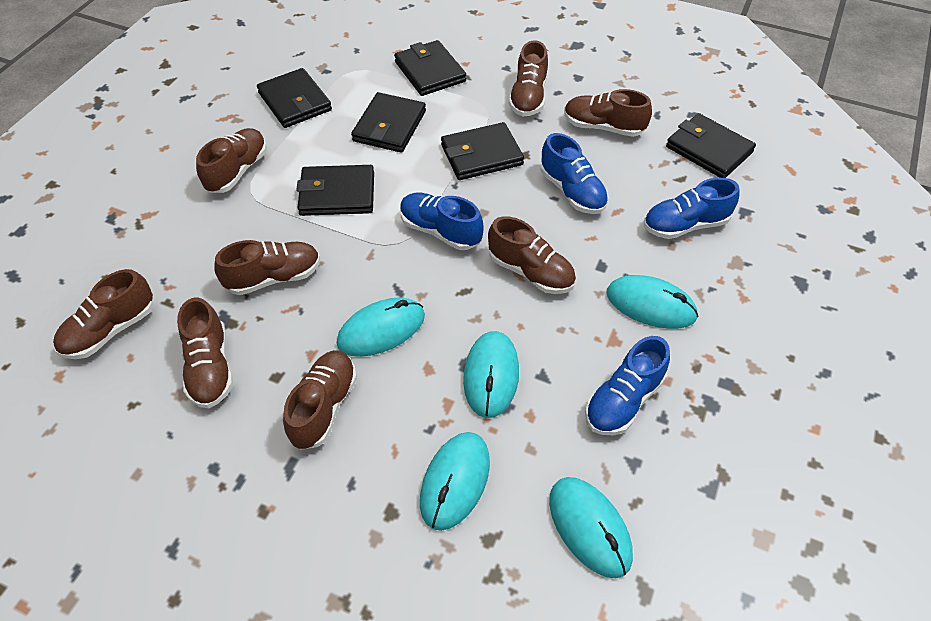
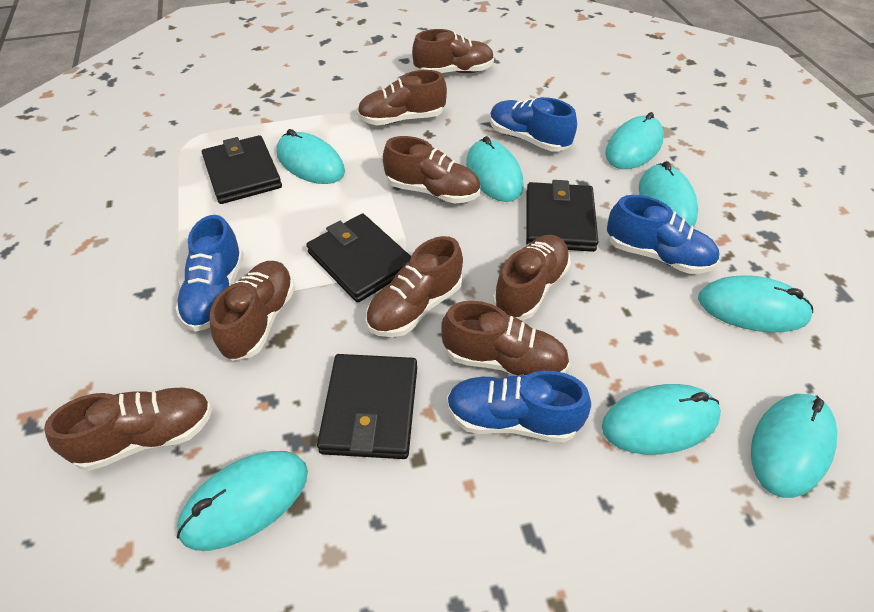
black wallet: [257,68,332,128] [296,165,374,216] [351,92,426,153] [394,40,466,96] [441,122,524,180] [666,113,756,178] = 6 -> [202,135,282,204] [306,213,411,303] [317,354,417,459] [526,180,598,252] = 4
turquoise mouse: [337,297,425,357] [420,432,490,531] [463,331,519,418] [549,477,633,578] [606,275,699,329] = 5 -> [177,451,308,551] [276,129,345,184] [466,136,524,202] [602,384,721,455] [605,112,664,169] [639,161,698,227] [698,275,813,332] [751,394,837,498] = 8

